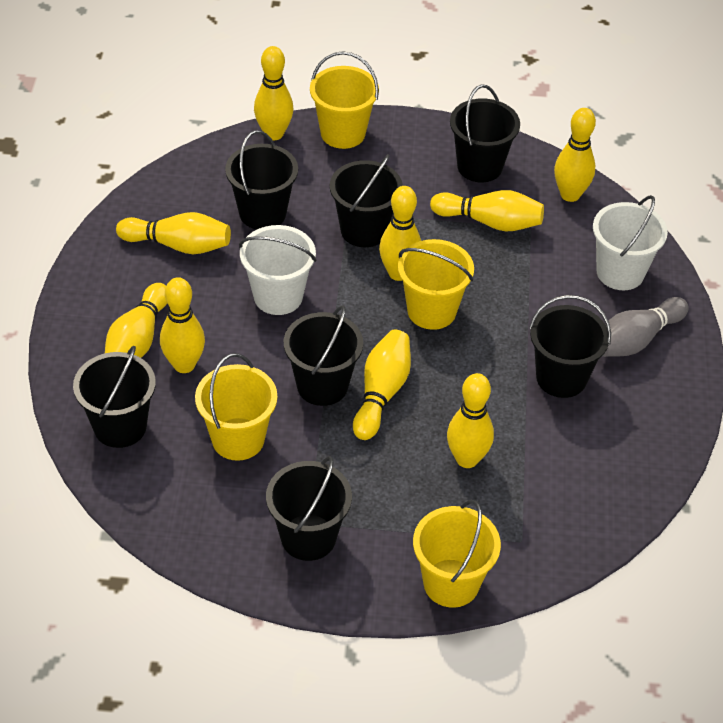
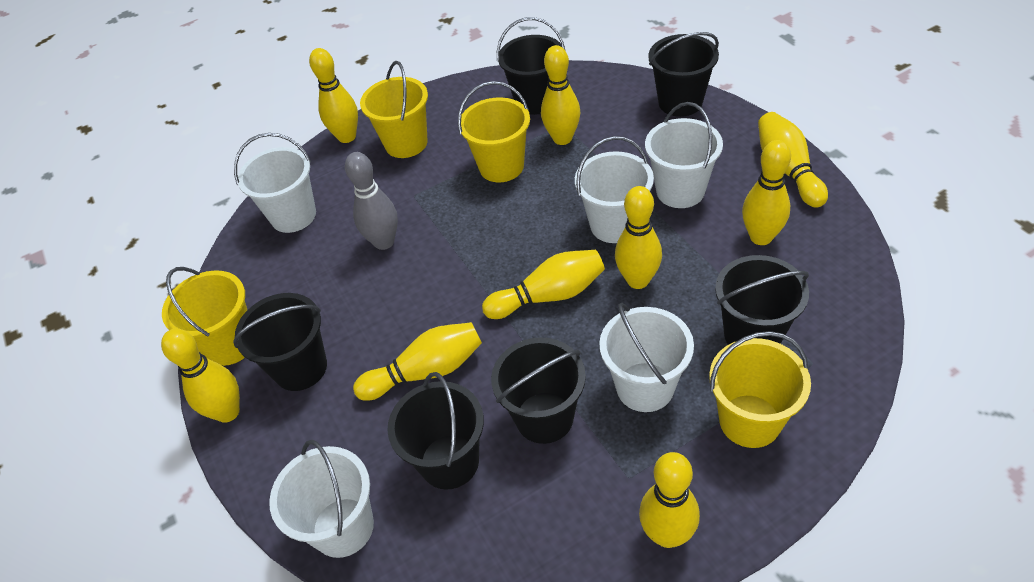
black bucket: [73,346,156,448] [225,130,298,230] [266,456,352,561] [284,306,363,406] [330,154,403,247] [450,84,520,182] [529,295,611,398] = 7 -> [233,293,327,391] [387,372,484,489] [491,337,586,444] [497,17,565,115] [649,32,719,117] [715,255,809,345] = 6
white bucket: [239,225,316,315] [593,195,668,290] = 2 -> [234,133,316,233] [269,439,374,558] [575,136,654,243] [599,303,694,412] [645,102,723,208] = 5

